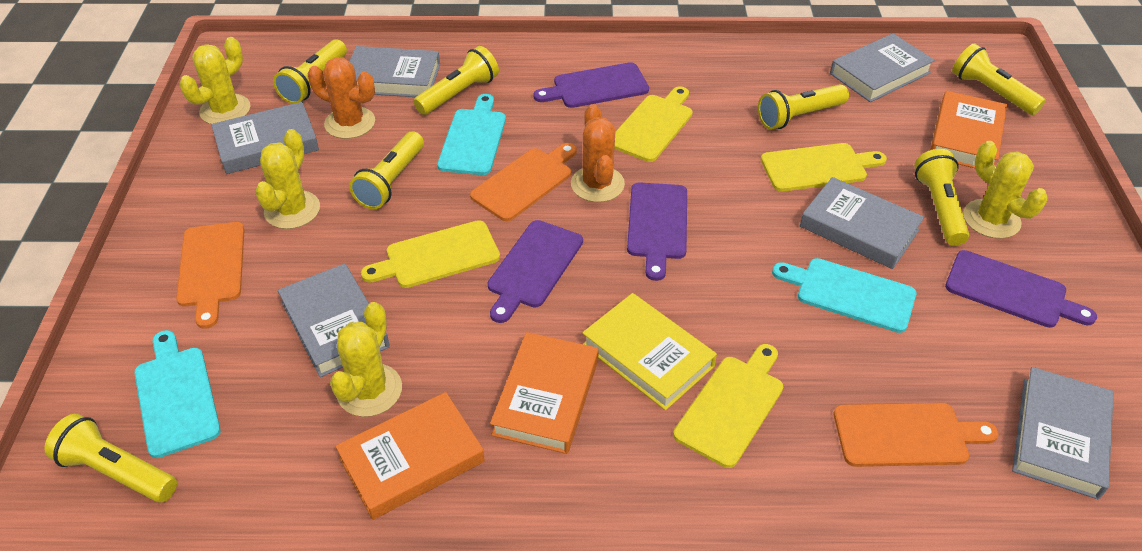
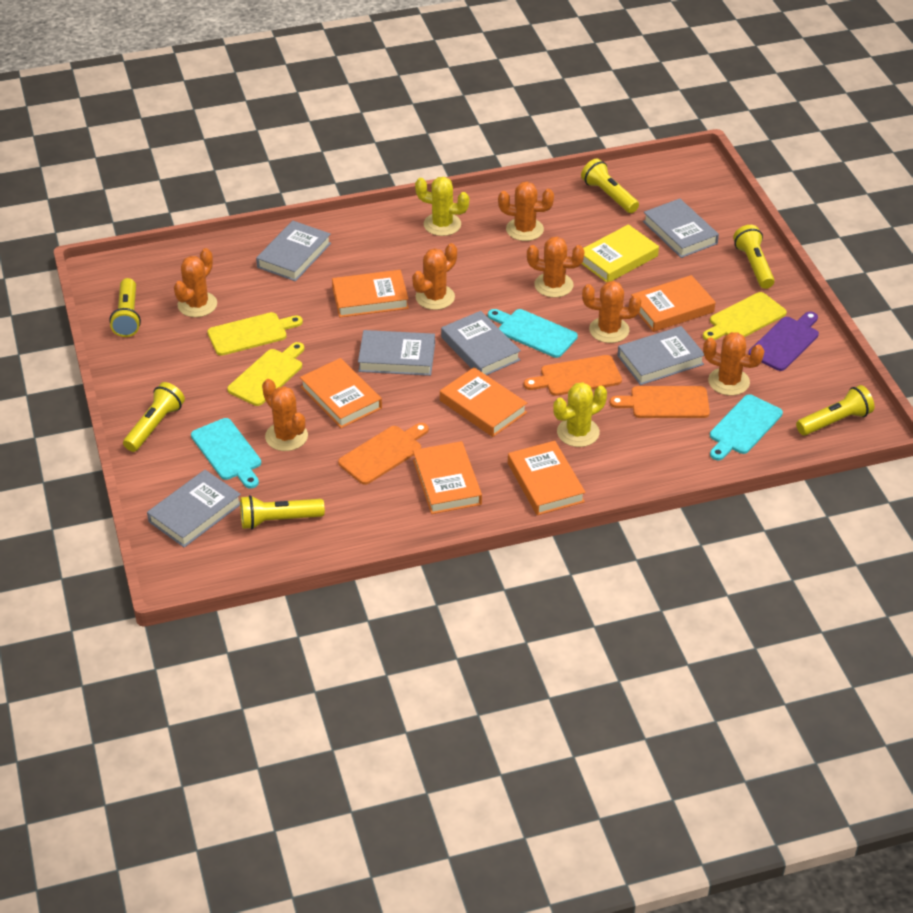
orange book: [335,392,485,520] [490,332,599,454] [930,91,1007,168] = 3 -> [300,358,382,428] [332,270,409,317] [413,441,482,514] [440,367,527,437] [508,441,586,515] [631,275,715,332] = 6
orange cactus: [308,57,375,139] [571,104,625,202] = 2 -> [174,248,217,317] [262,379,308,451] [412,243,457,310] [498,181,554,241] [527,237,585,298] [582,281,641,343] [703,332,764,396] = 7
purple cutting board: [488,220,583,323] [533,62,649,108] [627,182,687,281] [945,250,1097,328] = 4 -> [748,311,819,371] = 1
yellow cactus: [180,37,250,124] [255,129,320,229] [330,302,402,417] [963,141,1047,239] = 4 -> [415,177,469,236] [553,382,607,447] = 2
yellow cutting board: [361,220,500,288] [615,86,693,162] [673,344,783,468] [761,143,887,192] = 4 -> [207,312,303,356] [227,342,304,406] [703,292,787,340] = 3
yellow flashlight: [44,414,177,503] [273,39,347,104] [349,131,424,209] [413,46,499,115] [758,84,849,130] [914,149,969,246] [952,43,1046,115] = 7 -> [109,278,141,337] [123,382,185,452] [240,495,325,529] [581,159,639,213] [733,225,775,289] [796,385,874,435] = 6

